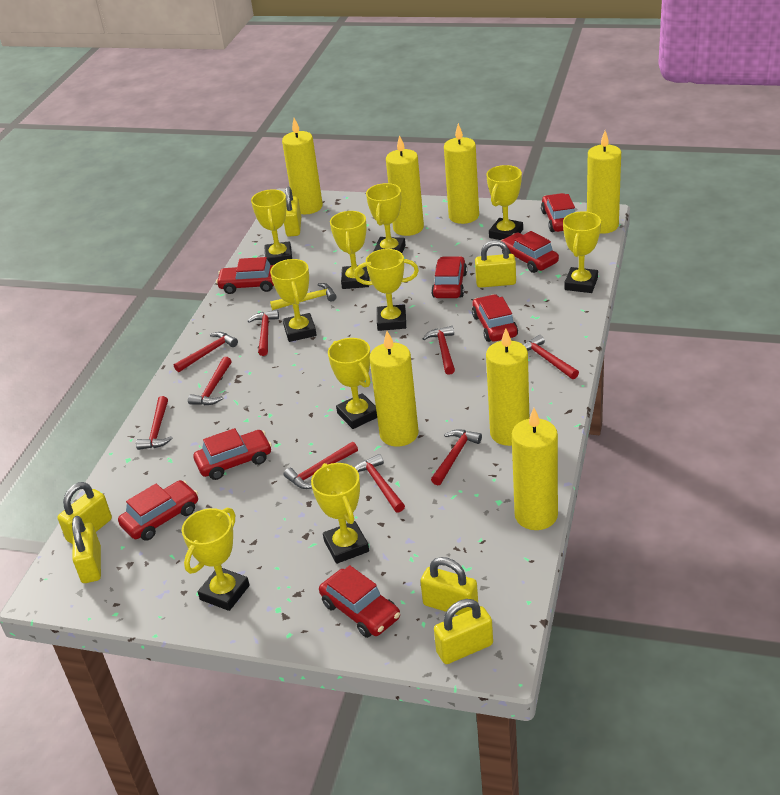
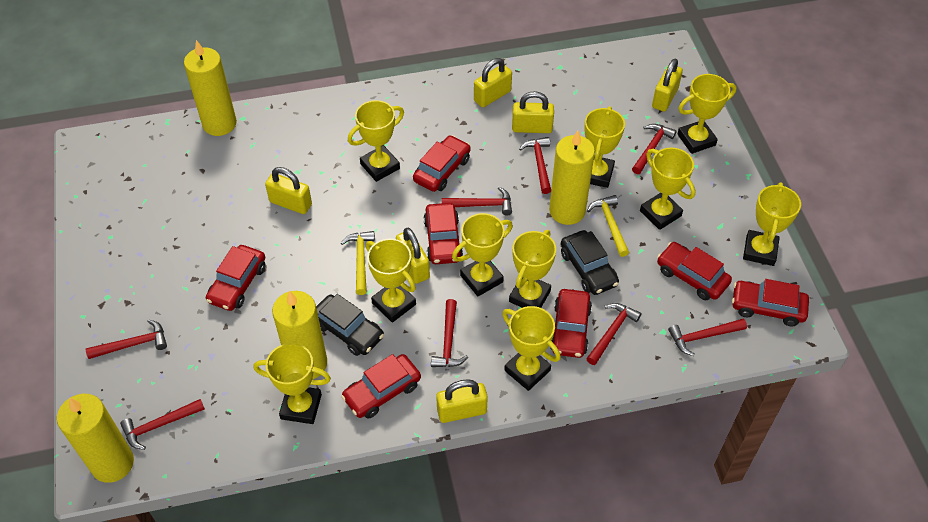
black car: none = 0 -> [316,294,384,356] [561,230,619,295] = 2
red car: [118,480,198,541] [193,428,272,480] [216,257,274,294] [319,565,400,638] [431,256,467,298] [472,294,518,342] [501,231,559,273] [541,193,575,232] = 8 -> [206,245,265,311] [341,354,421,419] [413,135,471,192] [423,203,463,264] [551,289,592,358] [657,242,732,300] [732,279,809,326] = 7
red hammer: [136,396,173,450] [174,332,238,372] [188,357,232,405] [248,310,279,356] [284,442,358,489] [355,454,405,513] [422,326,455,375] [431,429,482,485] [524,335,579,379] = 9 -> [86,319,167,359] [120,399,205,450] [431,299,468,367] [442,187,512,216] [519,137,551,194] [586,303,642,365] [632,124,677,174] [668,319,747,356] = 8
yellow candle: [282,118,323,214] [369,331,419,447] [386,135,424,236] [444,123,479,224] [486,328,529,446] [512,408,558,530] [587,131,621,234] = 7 -> [57,394,134,483] [184,40,237,136] [272,291,327,380] [549,131,595,225] = 4
yellow hammer: [270,283,337,310] = 1 -> [341,231,375,295] [587,195,629,257] = 2

